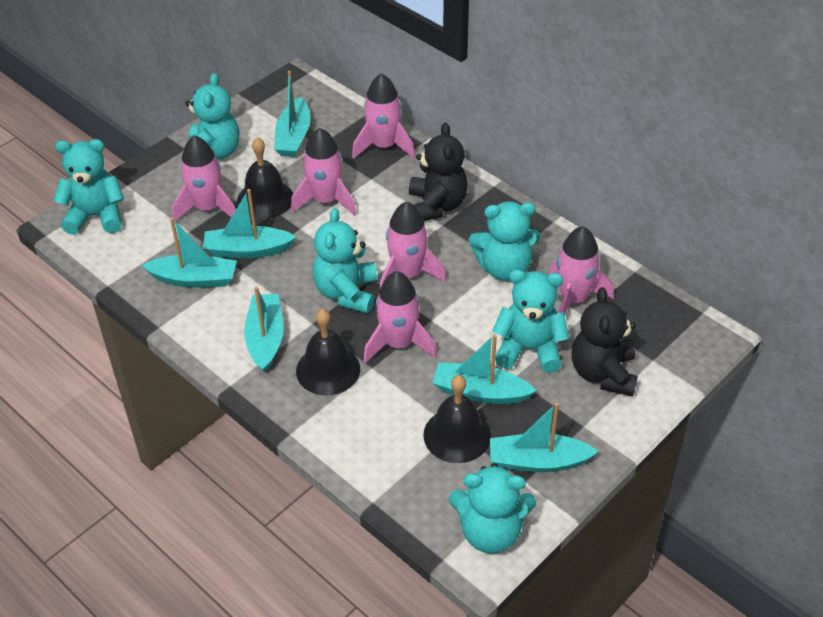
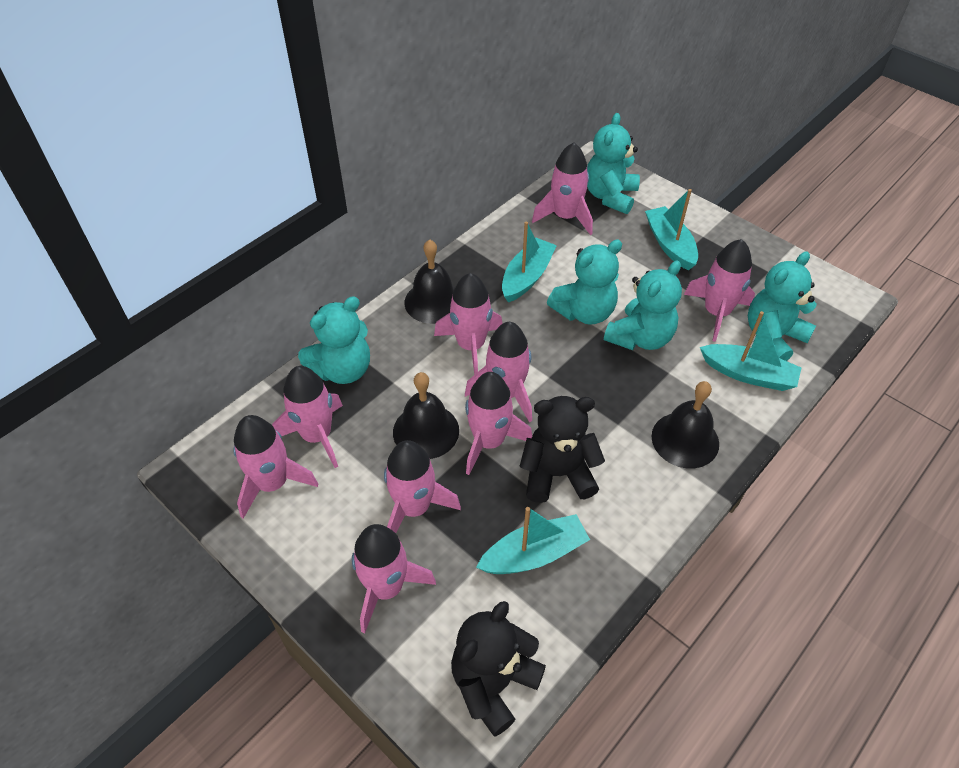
pink rocket: [172,135,236,222] [291,128,356,216] [352,73,415,159] [363,271,437,363] [380,201,446,288] [549,226,614,315] = 6 -> [233,415,318,519] [272,366,343,468] [352,524,436,633] [384,440,461,533] [434,273,502,375] [465,322,532,423] [465,372,532,475] [532,142,593,235] [684,239,755,342] = 9
turquoise boat: [142,218,237,288] [203,189,296,258] [244,286,284,373] [274,71,311,157] [432,334,537,404] [490,403,598,472] = 6 -> [476,507,590,574] [502,222,557,302] [645,189,698,270] [700,311,801,391] = 4
turquoise teddy bear: [53,139,124,235] [183,73,239,159] [313,208,377,313] [449,463,536,554] [469,201,540,281] [492,270,570,373] = 6 -> [298,296,370,384] [547,239,622,325] [587,113,640,214] [604,260,682,350] [748,251,817,361] = 5

